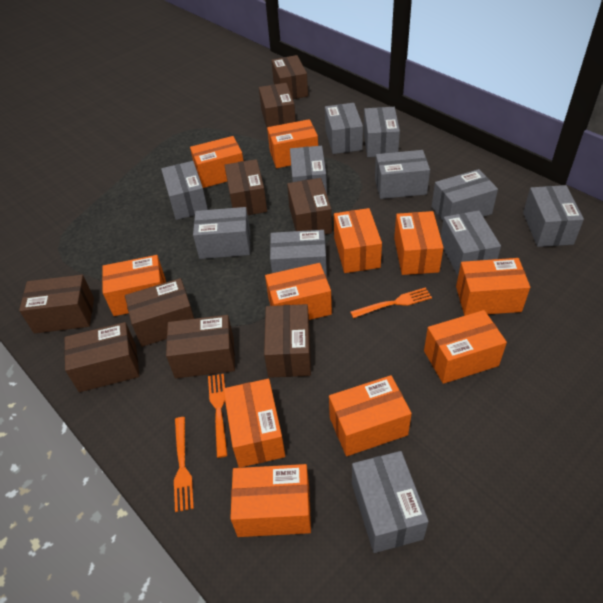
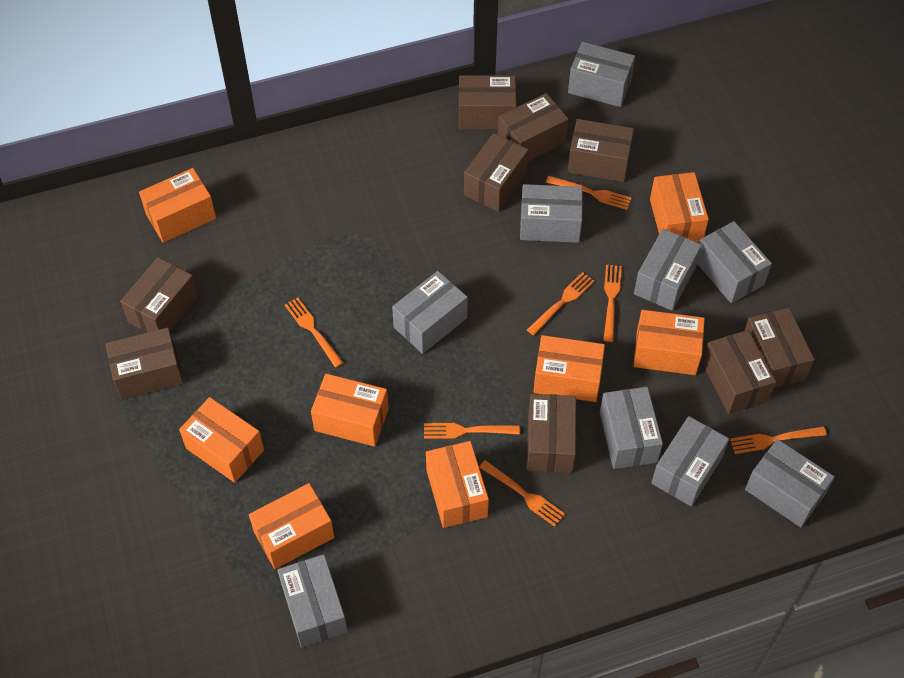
grey box: [161,161,208,220] [193,207,250,259] [270,230,327,278] [290,146,327,194] [325,103,363,154] [352,451,429,553] [364,107,400,157] [375,150,430,199] [432,169,498,220] [441,210,501,276] [523,185,584,247] = 11 -> [277,554,348,648] [392,271,468,354] [520,184,583,243] [568,42,635,107] [600,387,663,469] [634,229,702,311] [651,416,729,507] [697,221,772,303] [745,439,835,527] = 9
orange box: [102,255,166,316] [190,136,243,188] [223,379,285,468] [230,464,311,537] [265,263,332,320] [267,119,318,168] [329,375,412,456] [334,208,382,273] [394,211,444,275] [424,310,507,384] [456,258,530,316] = 11 -> [139,168,216,243] [179,397,264,483] [249,483,334,569] [311,373,389,447] [426,441,489,528] [533,335,605,402] [633,310,705,375] [650,172,709,242] = 8
orange fork: [174,417,194,512] [208,374,228,458] [350,287,432,318] = 3 -> [285,297,344,368] [424,423,520,439] [479,460,565,527] [527,272,595,336] [546,176,631,210] [603,265,622,342] [730,426,827,454] = 7

